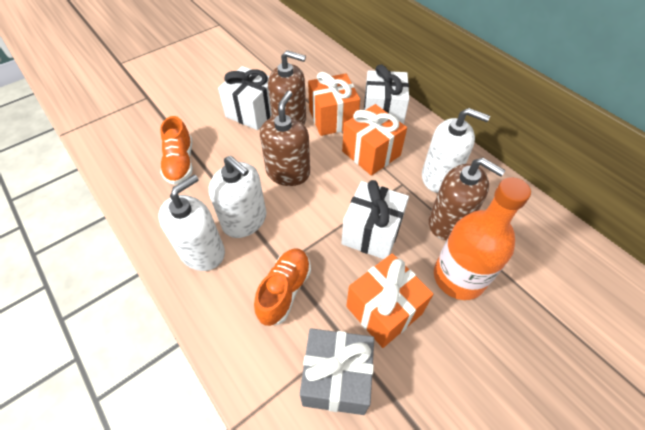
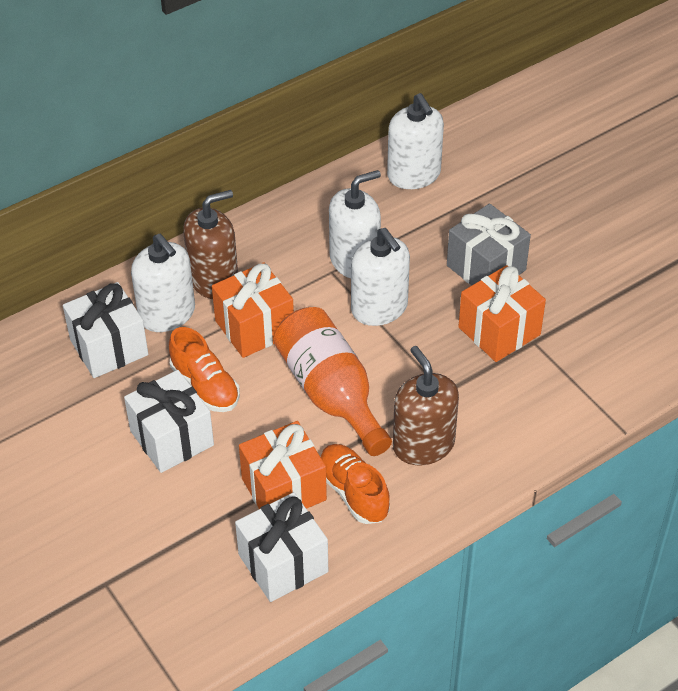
brown soap dispenser: [260,91,310,186] [268,50,306,125] [429,158,506,240] = 3 -> [183,190,238,299] [393,346,459,465] = 2
white soap dispenser: [158,175,225,271] [209,156,266,238] [422,108,490,193] = 3 -> [131,234,195,332] [329,170,381,278] [351,228,410,326] [387,93,444,189] = 4

